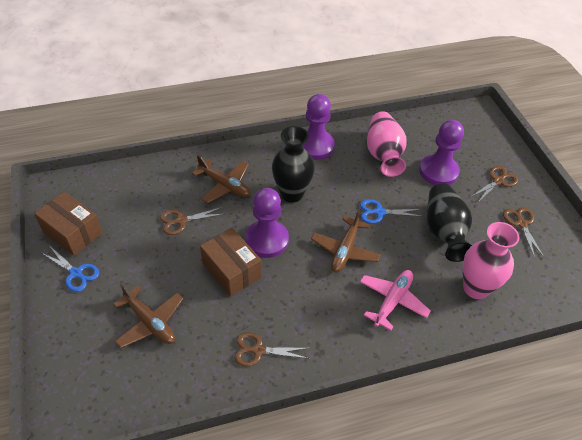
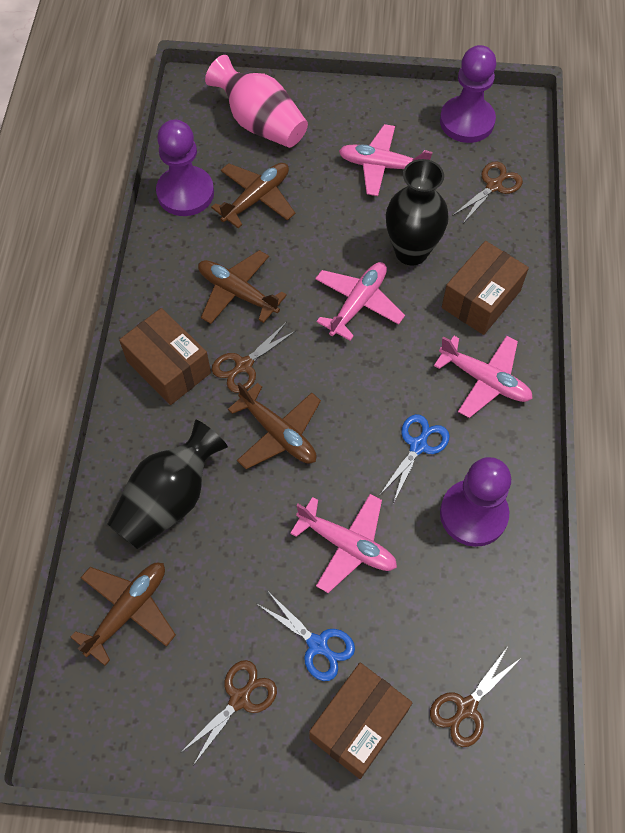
brown box: [34,192,103,256] [200,228,262,297] = 2 -> [119,308,211,405] [309,663,412,779] [442,241,529,335] = 3
brown plane: [113,283,183,348] [192,155,250,203] [311,209,381,272] = 3 -> [71,563,176,666] [198,250,287,324] [211,163,295,228] [228,382,321,469] = 4
pink plane: [360,270,431,331] = 1 -> [290,494,397,593] [315,262,405,341] [339,124,432,196] [434,336,533,418] = 4
pink vase: [367,112,407,177] [463,222,519,299] = 2 -> [205,55,308,148] = 1

